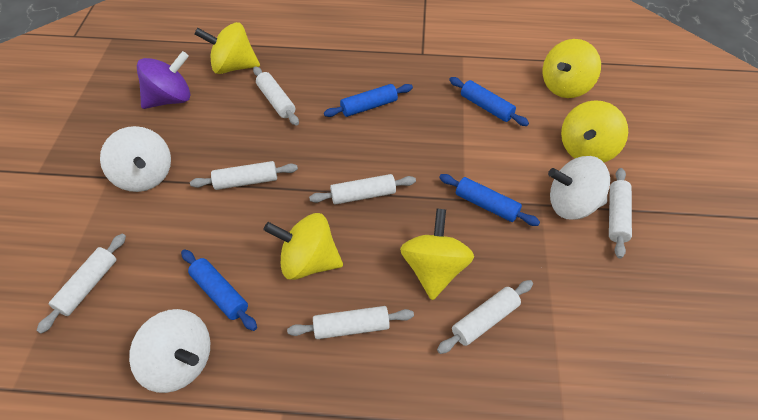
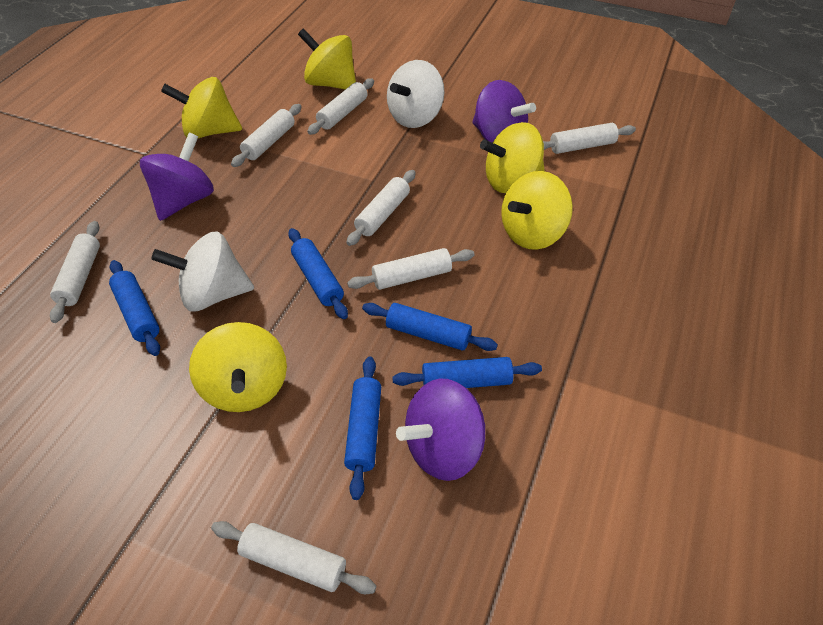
blue rolling pin: [181,249,257,331] [324,84,413,117] [439,174,540,226] [449,77,529,126] = 4 -> [109,260,160,356] [288,228,348,319] [344,357,381,500] [362,303,498,351] [392,357,542,388] = 5
purple spinning top: [137,51,191,109] = 1 -> [140,133,214,221] [396,379,485,481] [472,80,536,143] = 3
white spinning top: [100,126,171,192] [129,309,210,393] [548,156,610,220] = 3 -> [151,231,254,312] [387,60,444,128] = 2

